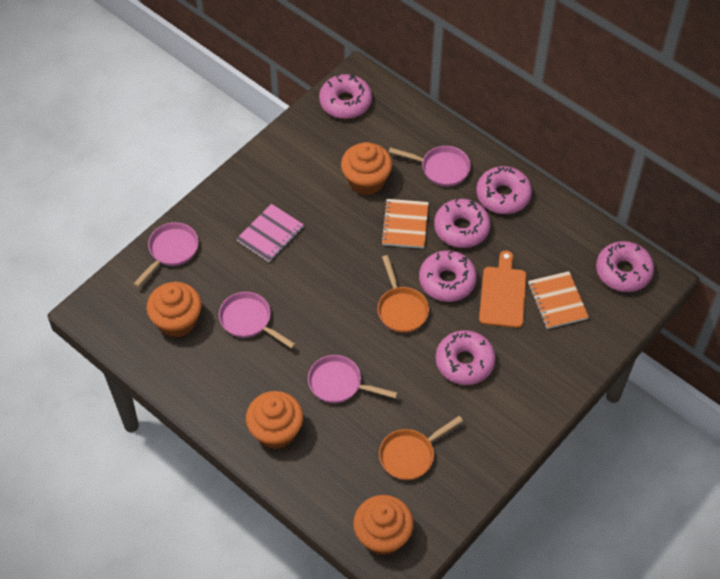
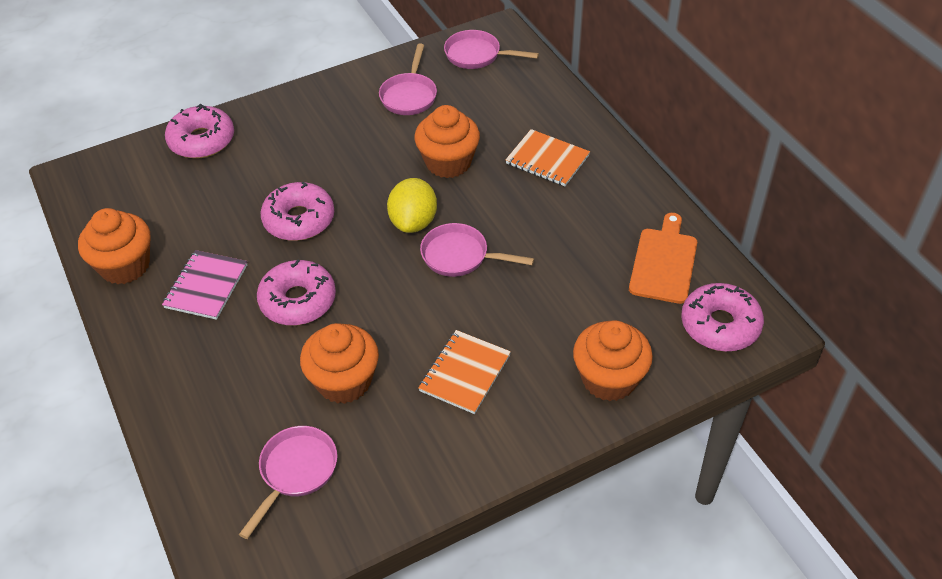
orange pan: [377,255,429,333] [379,416,463,480] = 2 -> none = 0
pink donut: [319,74,372,119] [419,250,477,302] [434,198,490,248] [436,330,496,385] [476,166,532,214] [596,241,654,292] = 6 -> [165,104,234,159] [257,259,336,325] [260,182,334,241] [681,283,764,351] = 4
yellow lemon: none = 0 -> [387,178,437,233] = 1

